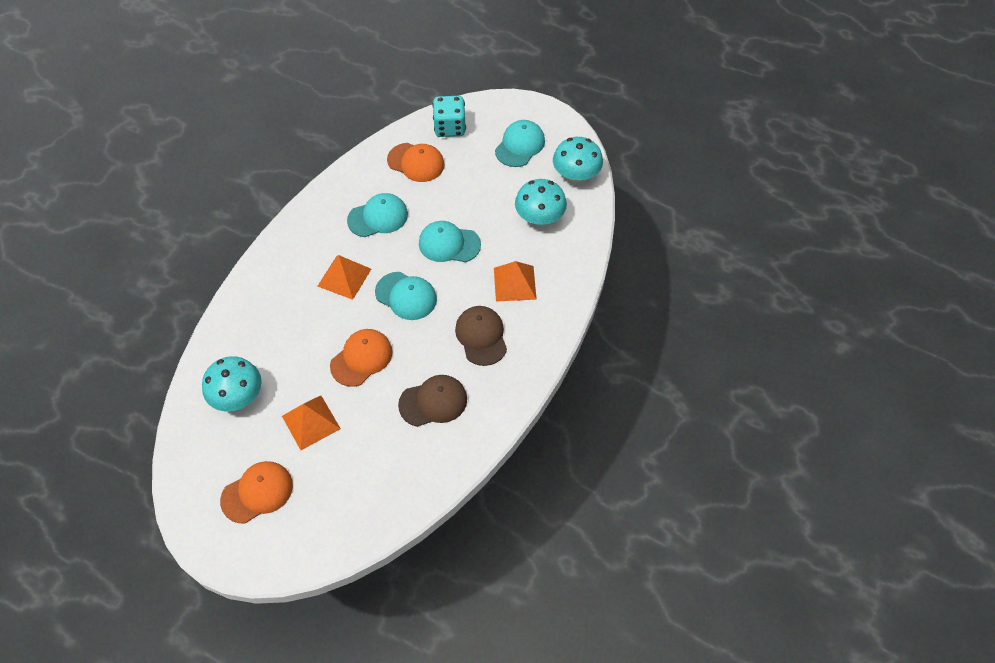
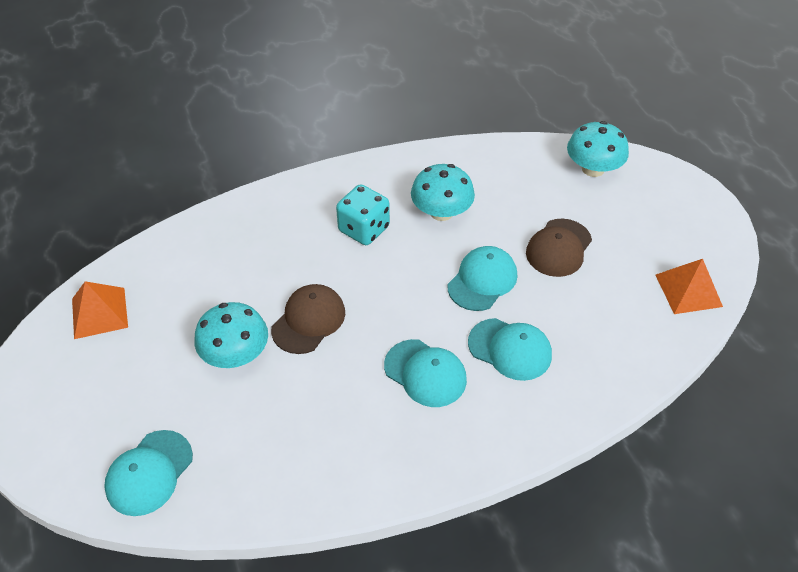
orange cap: [220,461,293,524] [330,329,393,387] [387,143,444,182] = 3 -> none = 0
orange pyramid: [282,396,341,450] [318,255,371,300] [494,261,537,302] = 3 -> [72,281,128,339] [656,259,723,314] = 2

